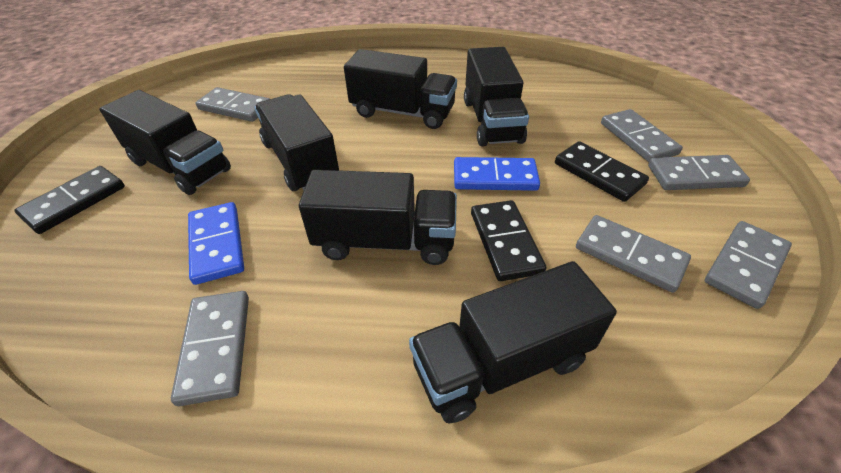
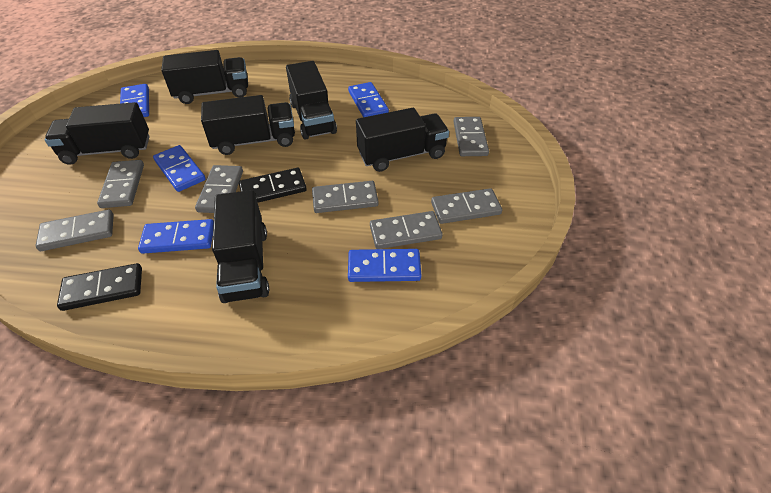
black domino: [14,166,125,234] [471,200,546,281] [555,141,649,202] = 3 -> [57,263,142,311] [239,168,307,203] = 2
blue domino: [188,202,244,285] [454,157,540,191] = 2 -> [120,84,149,117] [138,219,214,254] [153,145,206,192] [348,82,389,117] [348,249,421,282] = 5
grey domino: [171,291,249,406] [196,87,269,122] [576,215,691,293] [601,109,683,162] [648,155,750,190] [705,221,792,309] = 6 -> [35,210,114,251] [97,160,144,208] [195,165,243,213] [312,181,378,213] [370,211,443,249] [431,188,502,224] [454,117,489,156] = 7

